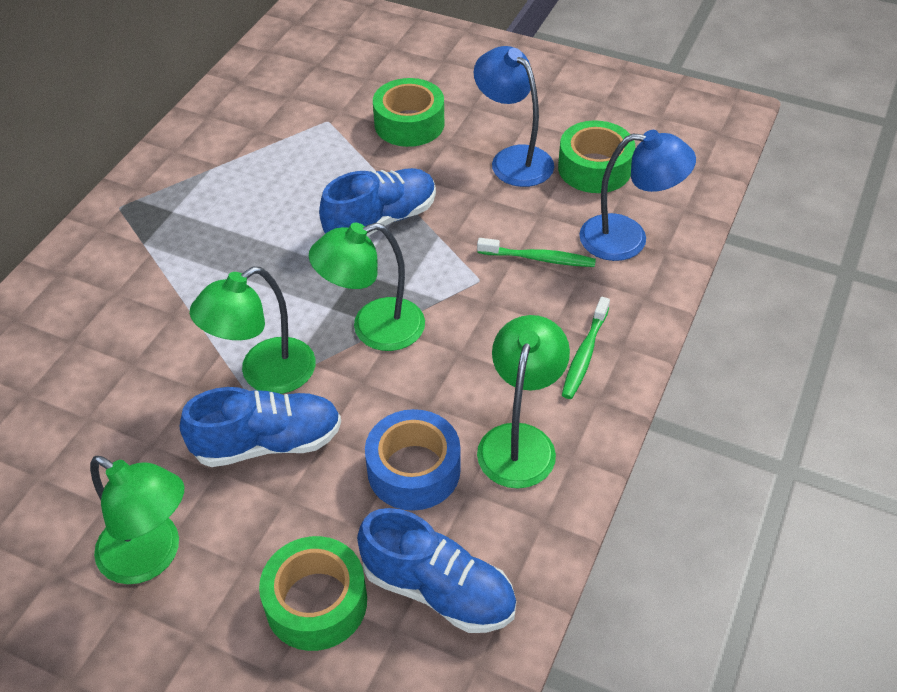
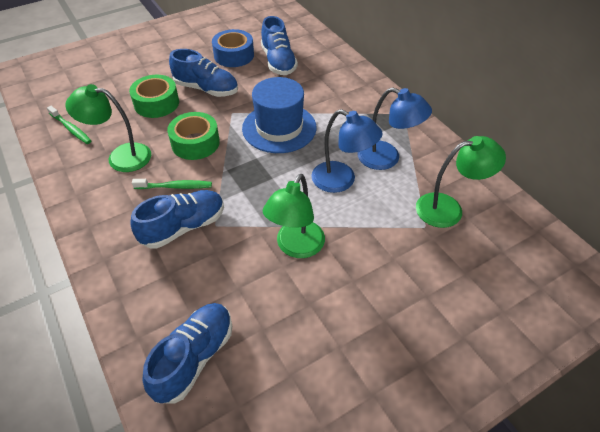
blue hat: none = 0 -> [242,77,317,153] = 1
blue shoe: [180,387,341,467] [319,168,436,237] [357,508,516,633] = 3 -> [130,190,224,248] [143,303,232,404] [169,49,238,97] [261,16,298,75] = 4
green lamp: [90,456,184,584] [190,267,316,394] [309,223,425,351] [477,315,570,489] = 4 -> [65,84,151,172] [263,174,325,258] [416,136,506,228] = 3
green tape: [259,536,367,651] [373,78,444,147] [558,120,635,193] = 3 -> [129,75,179,118] [167,112,220,160] = 2

